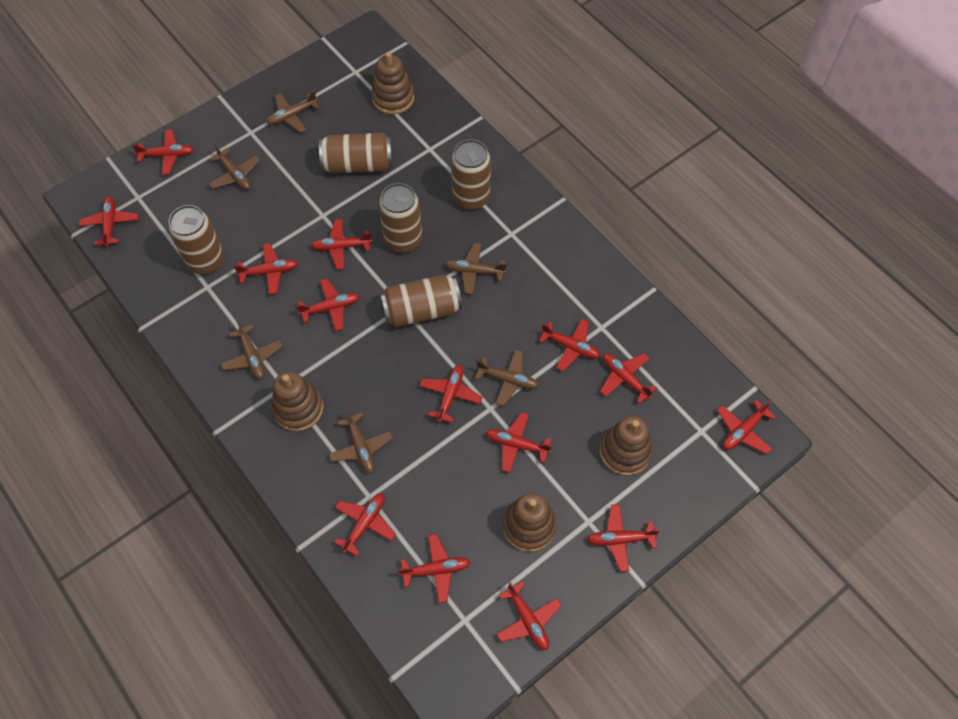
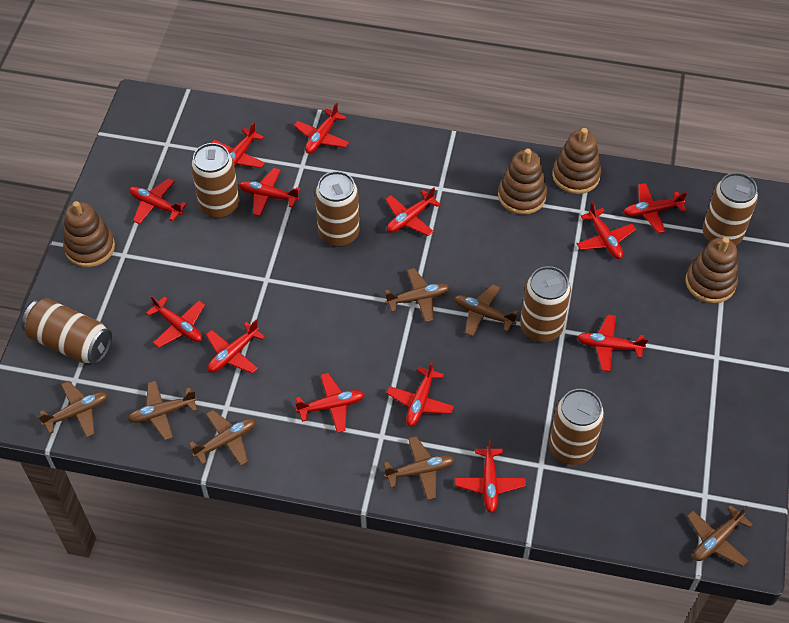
brown can: [168,205,224,275] [319,133,393,173] [378,183,423,253] [380,275,462,327] [451,139,491,210] = 5 -> [22,298,112,364] [191,143,240,218] [315,171,360,247] [520,266,571,342] [549,389,604,465] [702,173,758,245] = 6
brown plane: [209,144,260,190] [221,320,282,379] [267,91,320,132] [328,409,393,473] [445,243,506,295] [475,350,539,406] = 6 -> [38,381,108,438] [128,381,197,440] [189,410,255,466] [384,436,454,500] [385,268,450,322] [454,284,518,337] [687,505,753,567] = 7
red plane: [79,197,138,247] [132,129,194,175] [234,243,298,295] [296,279,359,331] [311,219,372,270] [334,493,396,556] [399,534,470,603] [420,365,482,423] [486,412,552,473] [496,581,562,650] [539,319,600,371] [587,504,660,572] [600,353,657,404] [717,400,776,454] = 14 -> [129,178,187,224] [146,295,205,348] [206,320,265,373] [212,122,265,168] [239,168,301,216] [294,102,349,154] [295,373,364,433] [385,187,441,236] [386,361,454,427] [455,439,526,513] [577,202,636,259] [577,314,648,372] [624,183,687,233] = 13

